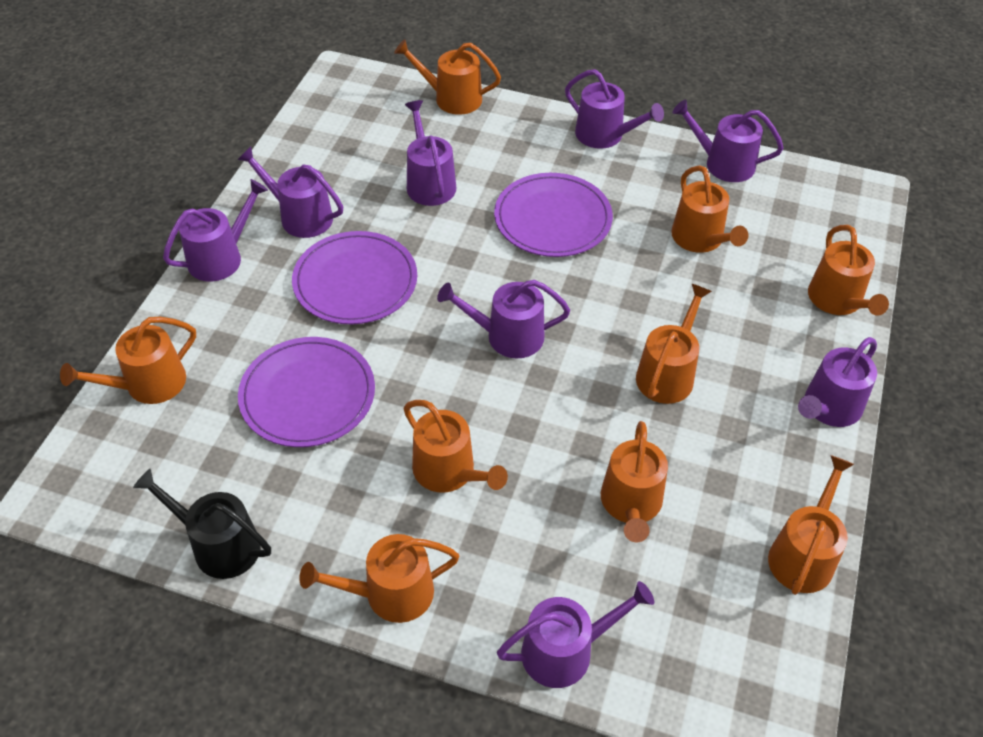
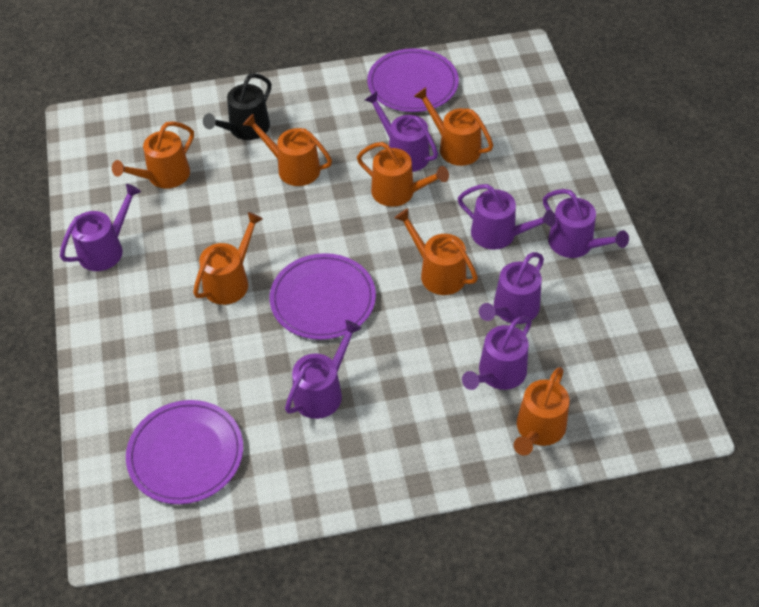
orange watering can: [60,317,196,404] [299,534,459,623] [394,39,501,115] [403,400,508,493] [601,421,668,542] [636,284,712,404] [671,165,748,253] [768,455,854,595] [808,225,889,316] = 9 -> [112,121,194,189] [193,212,263,305] [243,114,332,186] [357,142,449,207] [395,209,478,295] [414,87,493,166] [514,367,569,455] = 7
purple watering can: [163,179,268,282] [237,147,343,238] [405,100,456,206] [437,280,570,359] [497,581,654,688] [565,69,664,149] [672,100,784,182] [798,337,877,427] = 8 -> [60,184,141,271] [285,320,362,419] [365,92,438,172] [458,184,556,250] [462,316,532,390] [479,252,544,324] [543,189,629,258] = 7

